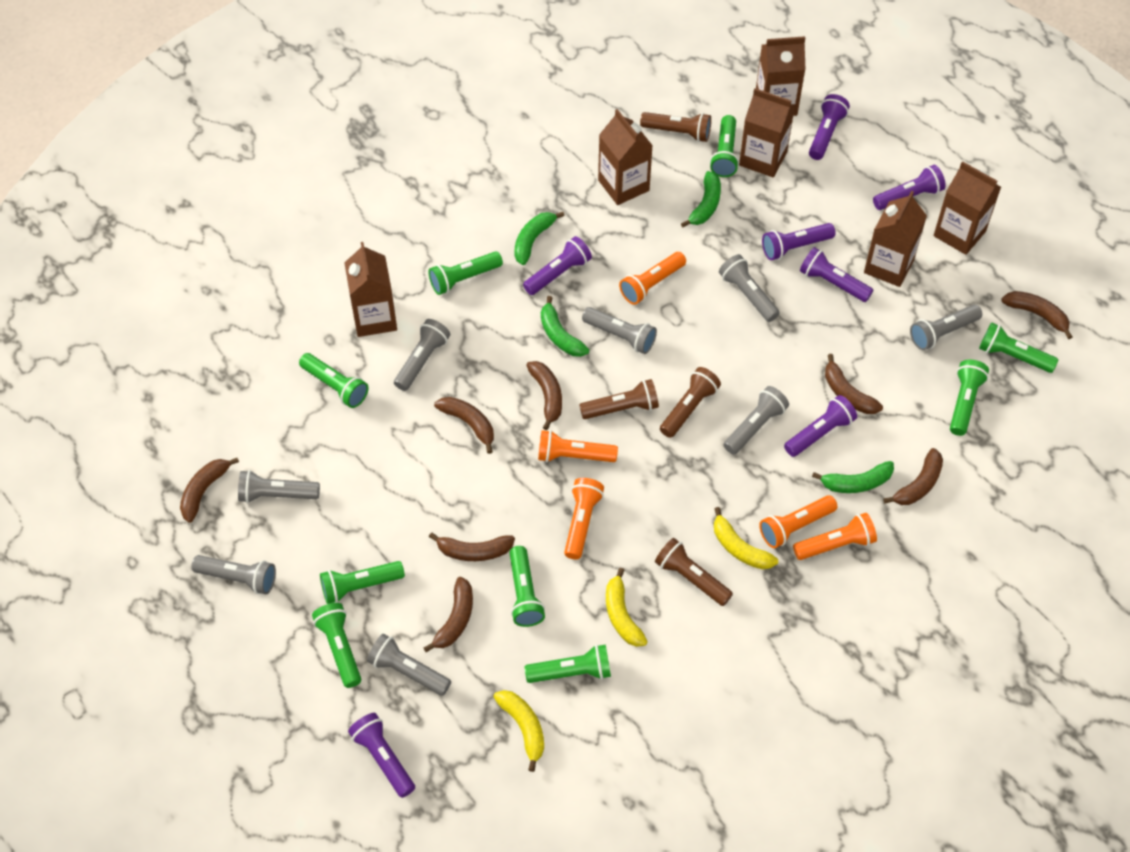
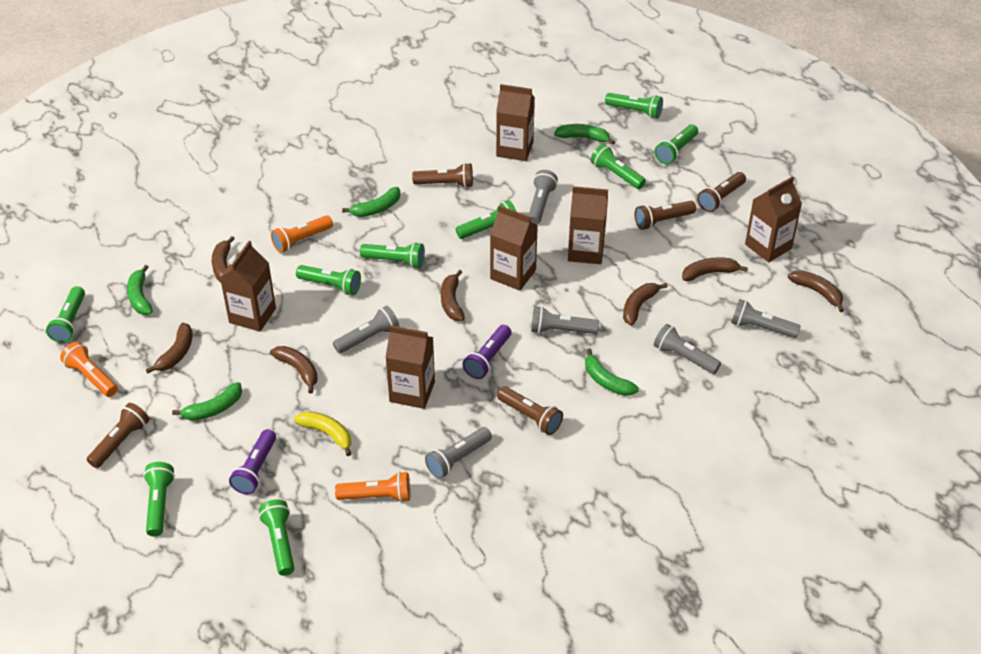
brown banana: [180,458,239,523] [424,577,473,653] [429,532,515,561] [434,397,494,454] [526,361,562,430] [825,354,883,414] [883,448,943,505] [1001,291,1072,339] = 8 -> [146,323,193,373] [212,236,235,283] [270,346,318,393] [441,270,465,321] [623,283,668,326] [682,257,748,281] [788,270,844,312] = 7
brown flashlight: [579,379,659,419] [640,112,711,142] [655,538,733,606] [660,367,721,438] = 4 -> [87,403,149,468] [412,163,473,188] [497,386,563,435] [635,201,696,230] [697,172,746,212] = 5
green banana: [514,212,565,265] [541,296,589,357] [681,171,721,227] [812,461,894,493] = 4 -> [127,265,153,315] [172,382,242,421] [342,187,400,217] [554,124,615,145] [585,349,639,396] = 5
grey flashlight: [191,555,276,594] [238,470,320,503] [367,634,451,696] [394,319,450,391] [582,307,657,354] [719,254,780,322] [724,386,789,455] [910,305,982,350] = 8 -> [333,306,399,354] [425,427,492,479] [528,170,558,224] [531,306,599,334] [654,324,721,374] [731,299,801,338] = 6
orange flashlight: [538,430,618,462] [564,478,604,560] [619,252,686,305] [759,495,837,548] [793,513,877,560] = 5 -> [60,342,118,397] [271,215,333,253] [335,472,411,502] = 3
purple flashlight: [348,713,415,798] [523,236,592,295] [762,223,835,260] [784,395,857,457] [800,247,873,302] [809,94,850,160] [873,165,946,210] = 7 -> [229,429,276,495] [463,325,512,379] = 2
yellow banana: [494,690,544,772] [606,568,648,647] [714,507,778,569] = 3 -> [294,411,351,456] = 1

